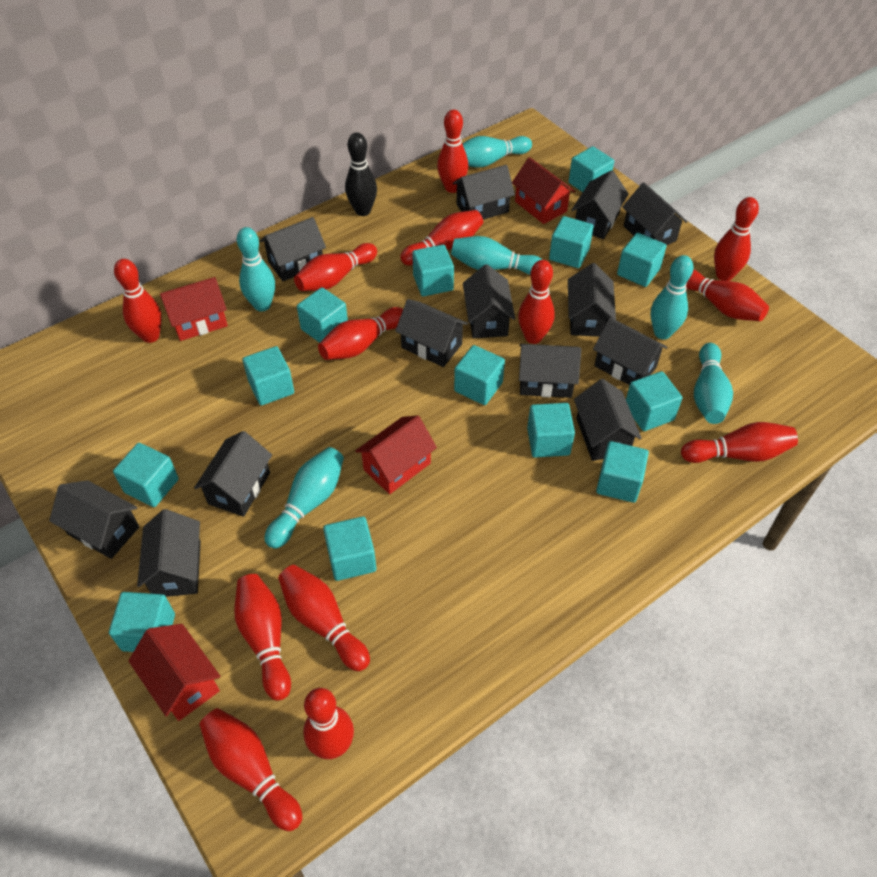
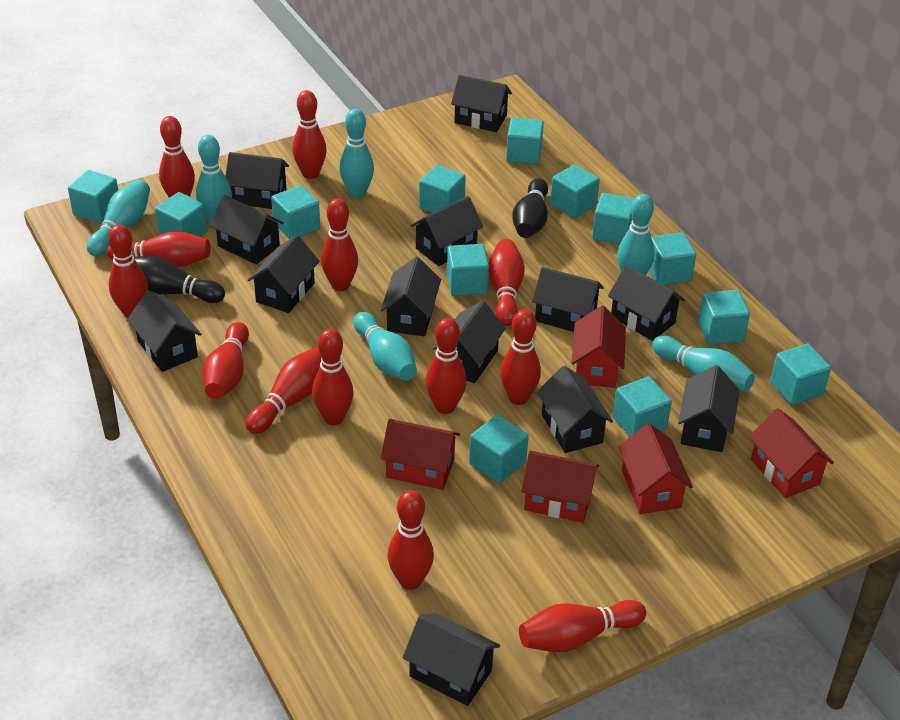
black bowling pin: [345,132,377,216] = 1 -> [134,256,225,303] [512,179,548,238] = 2
red house: [129,624,221,721] [160,277,228,341] [355,415,437,494] [512,157,575,224] = 4 -> [381,419,460,490] [521,451,599,523] [572,306,626,388] [618,423,693,514] [749,408,834,498] = 5

